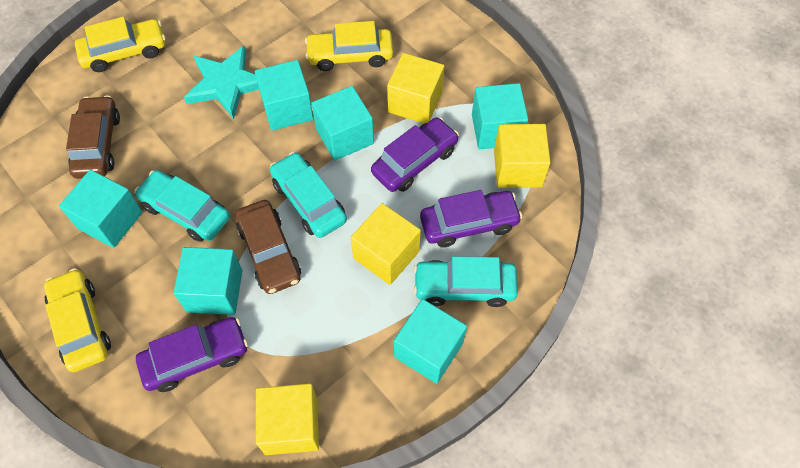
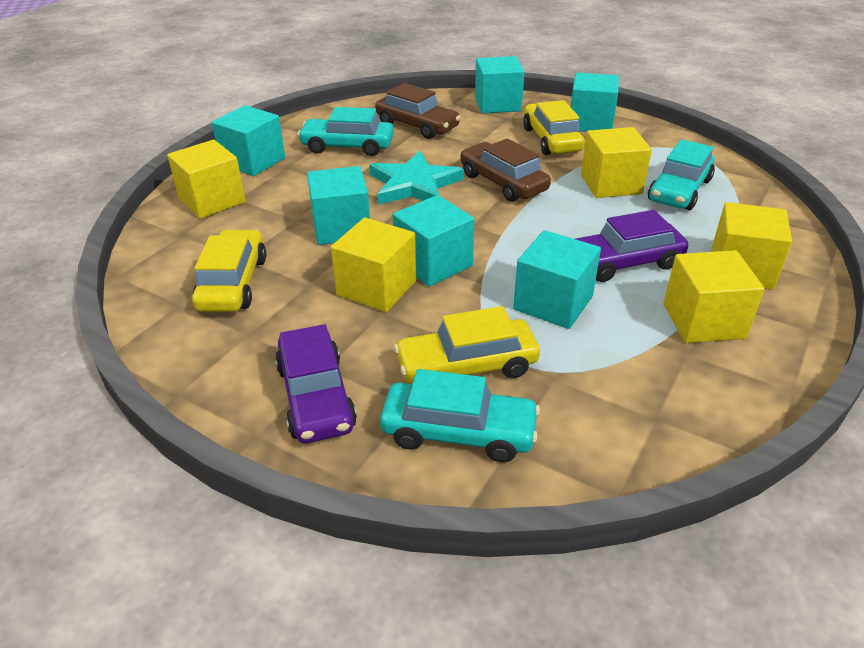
purple car: [136,317,248,392] [371,117,459,192] [420,190,522,248] = 3 -> [275,324,357,443] [576,210,688,282] = 2
yellow cube: [256,383,319,455] [351,203,421,285] [387,53,444,124] [494,124,550,188] = 4 -> [167,140,246,218] [331,217,416,312] [581,127,652,198] [663,250,765,343] [711,202,792,290] = 5

